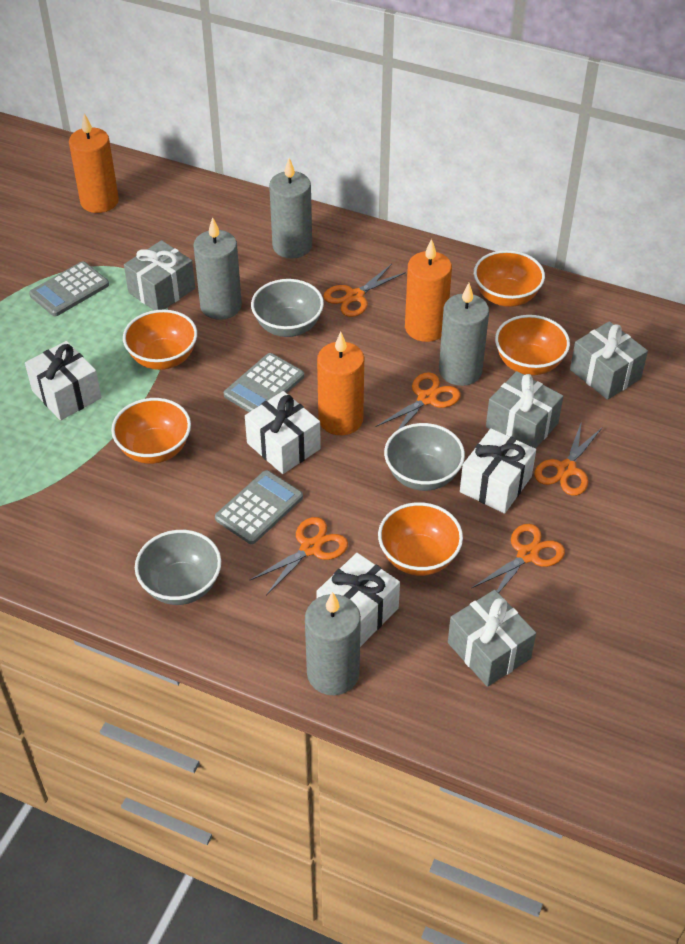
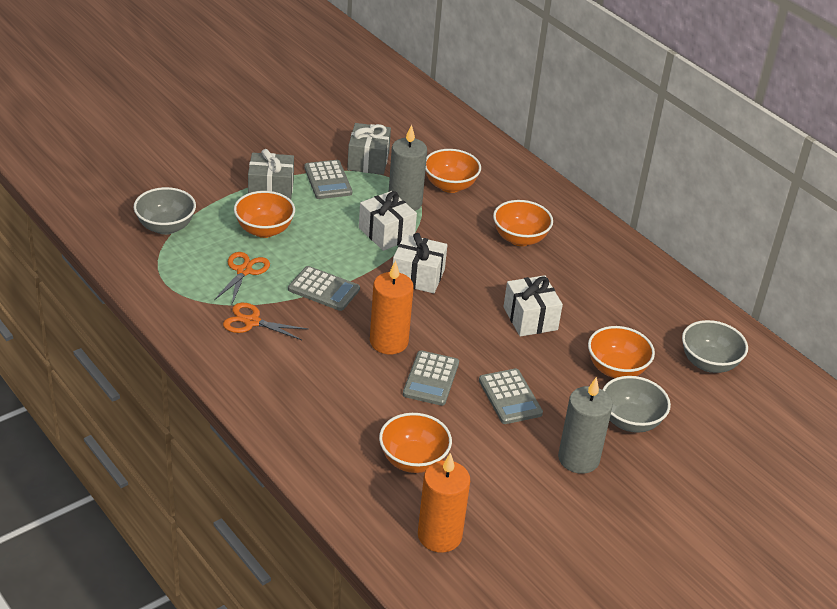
grey calculator: [29,261,109,316] [215,470,303,544] [224,353,304,412] = 3 -> [288,266,360,311] [304,160,352,199] [403,350,459,406] [479,368,543,424] = 4
grey candle: [193,217,242,320] [269,158,312,259] [305,592,361,695] [439,283,489,386] = 4 -> [389,124,427,211] [558,377,613,474] = 2
grey gift: [124,240,195,310] [448,590,536,687] [486,371,563,449] [570,321,648,400] = 4 -> [248,149,294,200] [347,123,391,175] = 2
orange candle: [69,113,119,213] [317,332,364,435] [405,239,452,342] = 3 -> [370,260,414,354] [418,453,470,553] = 2
orange scissors: [250,517,348,595] [323,264,406,317] [376,372,460,429] [472,524,565,593] [534,421,603,496] = 5 -> [214,252,270,304] [223,303,308,340] = 2
white gift: [25,341,102,421] [245,391,321,474] [316,553,400,647] [460,428,536,514] = 4 -> [359,191,417,251] [393,233,447,293] [503,275,563,336] = 3

